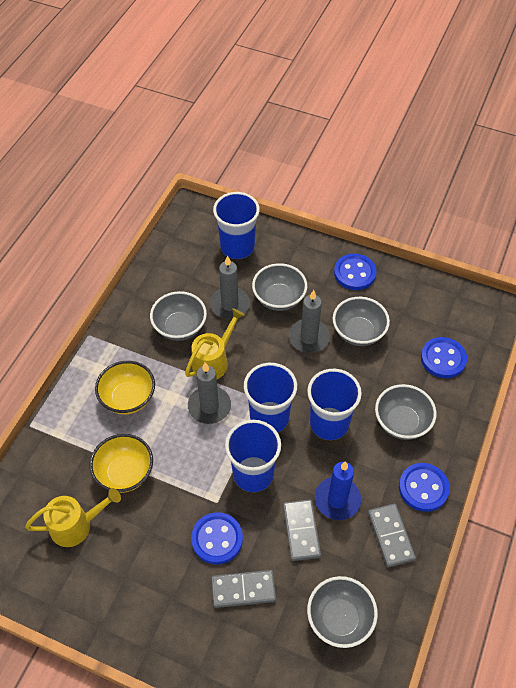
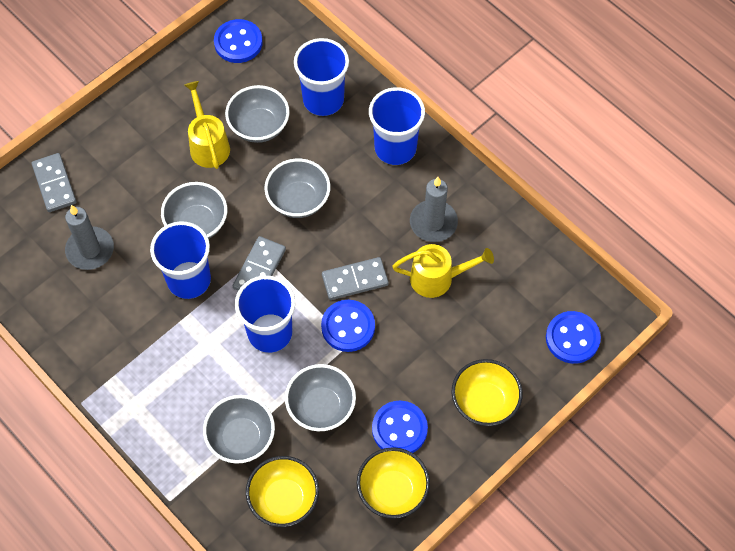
blue candle: [315,461,361,520] = 1 -> none = 0
grey candle: [188,363,231,424] [210,255,250,319] [289,290,330,353] = 3 -> [65,205,114,270] [410,177,458,242] = 2
yellow bowl: [90,434,153,493] [95,361,155,414] = 2 -> [246,456,319,527] [357,447,430,519] [452,359,523,426] = 3

